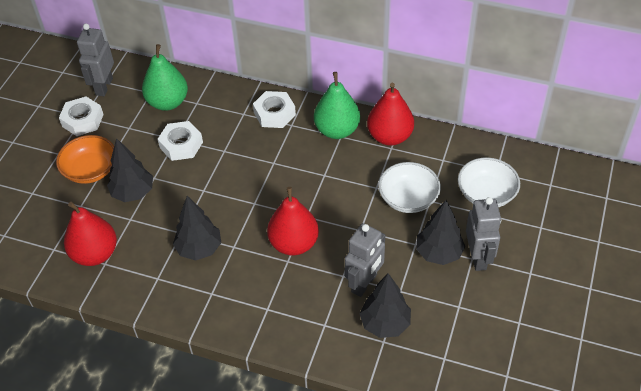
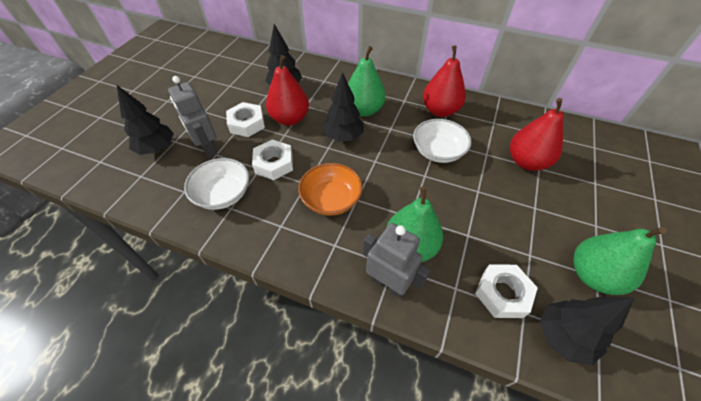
green pear: [142,44,188,111] [314,72,360,139] = 2 -> [348,46,386,117] [386,186,443,262] [573,227,667,295] = 3
grey robot: [77,24,114,96] [345,223,385,297] [466,197,501,271] = 3 -> [168,76,217,158] [363,223,430,299] = 2

